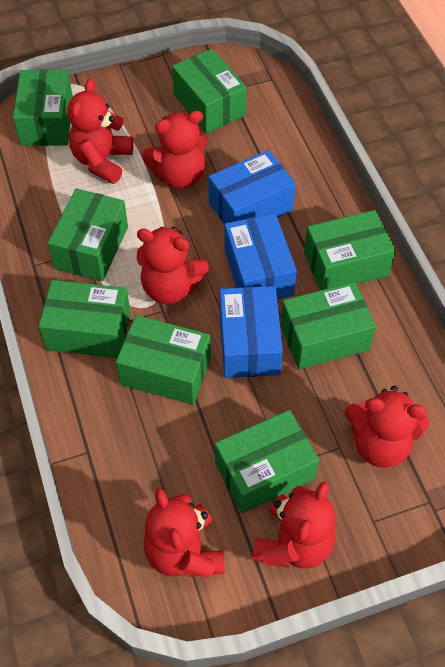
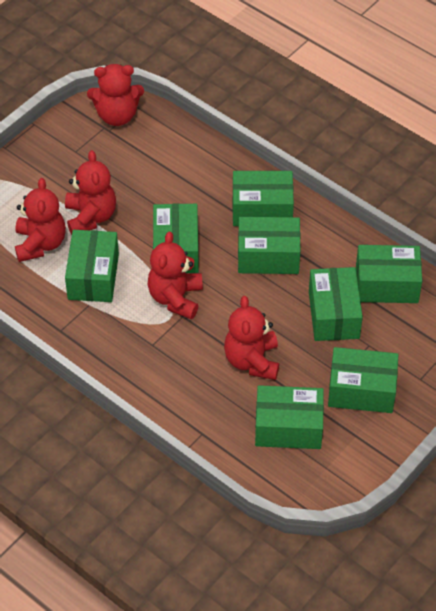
blue box: [208,150,296,224] [220,286,283,378] [224,213,297,299] = 3 -> none = 0
red teddy bear: [67,79,133,184] [137,226,209,304] [142,110,208,189] [143,488,225,578] [252,482,336,569] [345,386,429,468] = 6 -> [15,178,66,262] [65,150,116,235] [87,64,144,126] [148,232,203,319] [224,296,279,380] = 5

